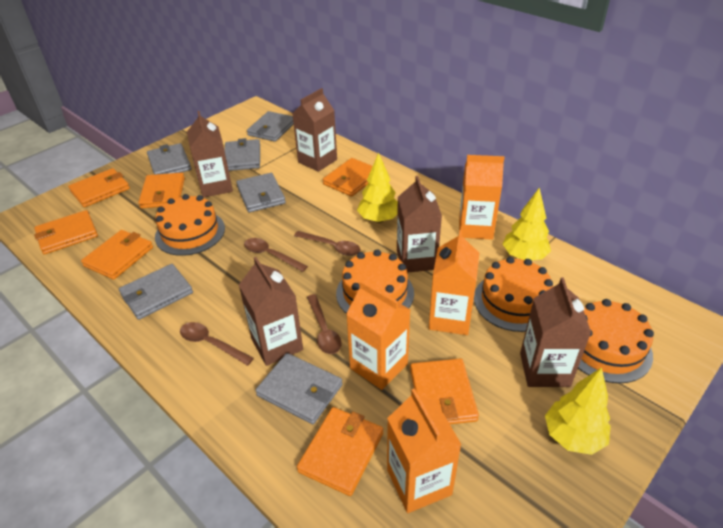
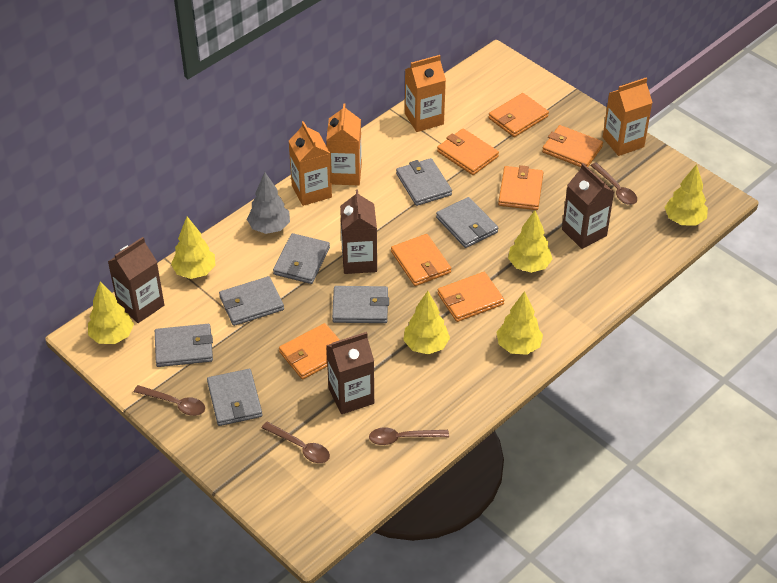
brown carton: [187,111,233,198] [239,257,303,366] [292,88,337,172] [397,176,442,273] [520,277,591,387] = 5 -> [108,237,164,323] [326,332,374,414] [340,189,377,274] [562,163,614,249] = 4
grey tree: none = 0 -> [247,172,290,234] = 1
grey wallet: [119,264,193,320] [147,143,192,175] [224,138,260,171] [236,173,286,213] [247,111,294,142] [255,353,342,424] = 6 -> [155,324,213,367] [207,369,262,426] [219,276,284,326] [273,233,330,284] [332,286,389,323] [396,158,452,206] [436,197,498,248] = 7
orange cake: [155,194,225,256] [336,249,414,314] [474,257,553,332] [578,299,654,383] = 4 -> none = 0
yellow tree: [357,152,398,223] [503,187,551,260] [545,367,611,455] = 3 -> [88,281,134,344] [171,217,216,279] [403,291,450,354] [496,291,543,355] [508,210,552,273] [664,164,708,225] = 6

